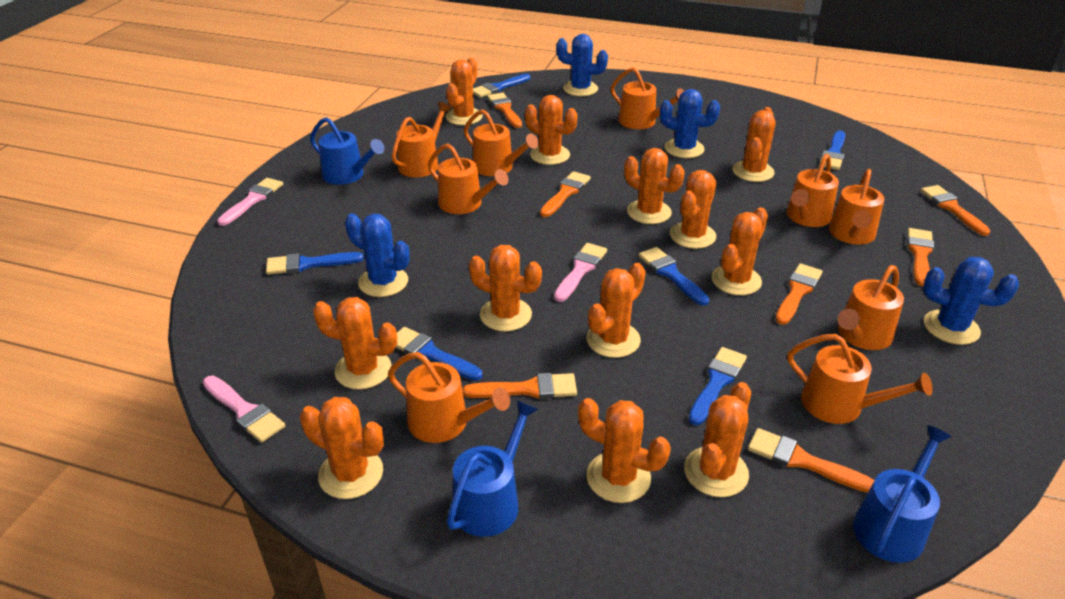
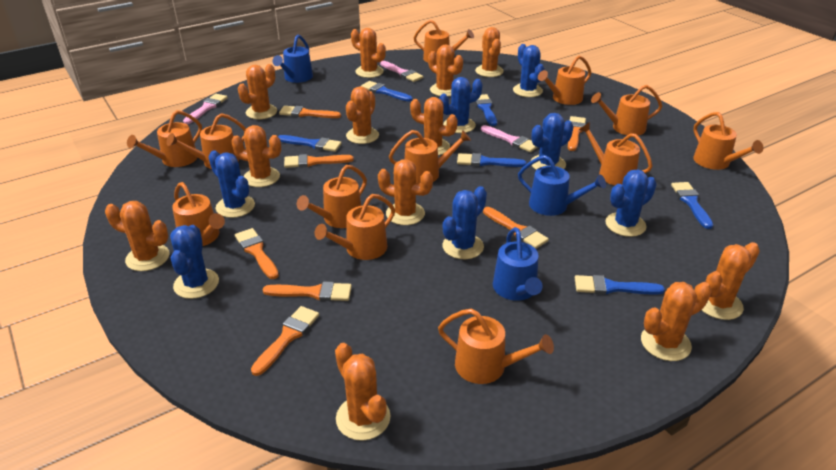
blue cactus: [345,213,410,297] [556,34,608,96] [660,89,720,158] [923,257,1019,345] = 4 -> [170,225,219,299] [209,150,255,218] [439,77,483,133] [442,186,487,259] [513,44,545,97] [531,113,573,170] [605,169,657,237] = 7
orange watering can: [388,352,510,443] [392,102,452,177] [428,144,509,214] [464,109,539,176] [611,67,684,129] [787,154,839,227] [787,334,933,424] [829,169,884,245] [837,265,904,350] = 9 -> [127,110,202,167] [166,113,246,169] [172,182,225,246] [297,165,367,228] [315,194,395,260] [389,130,471,183] [413,20,474,63] [438,309,554,384] [538,55,591,105] [579,122,653,185] [591,85,662,136] [693,112,763,170] = 12

